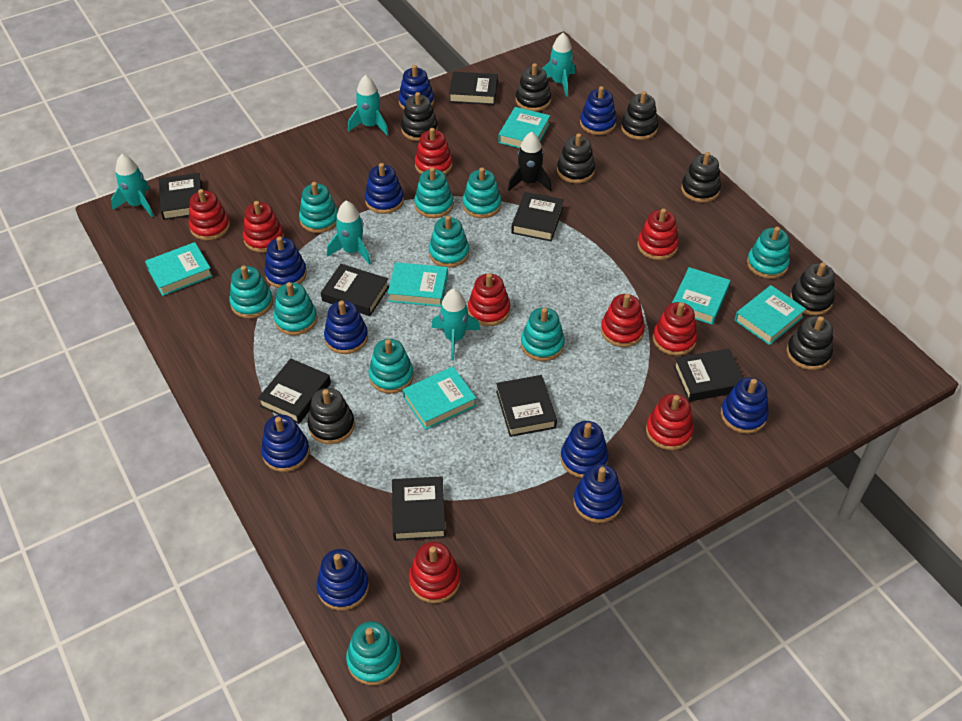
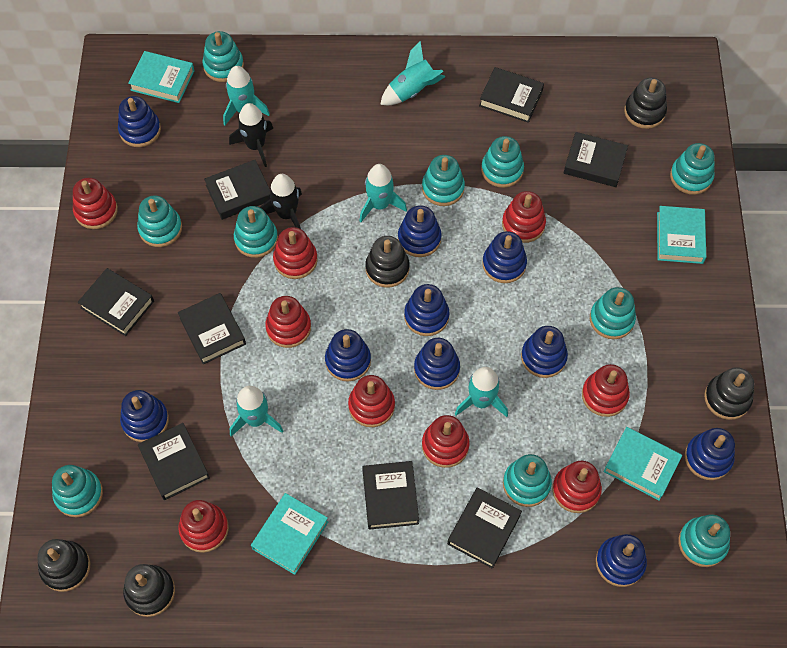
black rocket: [508,132,552,192] = 1 -> [229,103,273,167] [260,174,302,229] = 2
black stacking toy: [307,388,355,444] [401,92,438,141] [516,63,551,111] [557,133,595,183] [621,91,658,140] [681,152,721,203] [787,316,833,370] [790,263,835,315] = 8 -> [37,539,90,592] [123,564,175,617] [365,236,410,288] [624,78,667,129] [704,367,754,420] = 5
turquoise book: [145,242,213,296] [388,262,448,307] [402,367,476,430] [498,107,550,148] [672,267,730,325] [734,285,806,345] = 6 -> [128,51,195,103] [251,493,328,575] [603,427,682,501] [657,206,706,264] = 4

